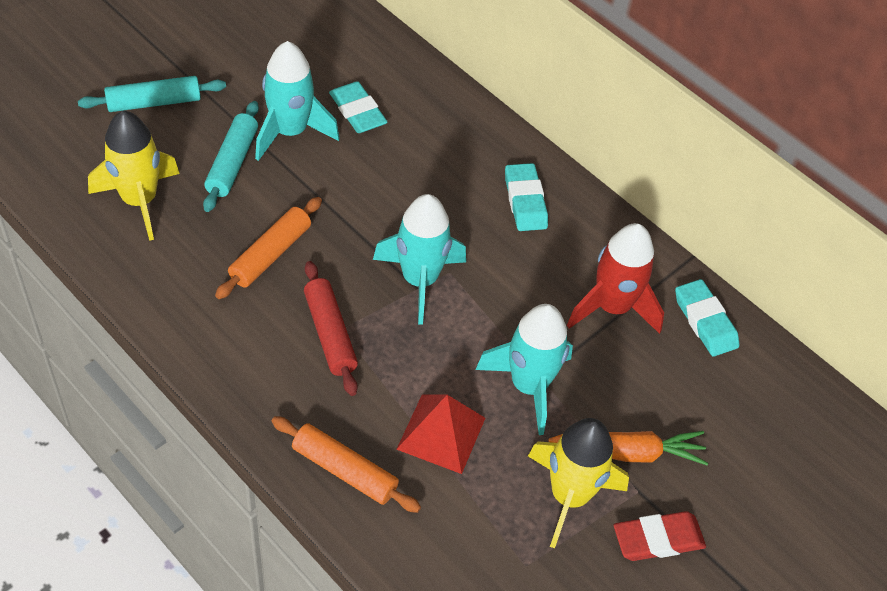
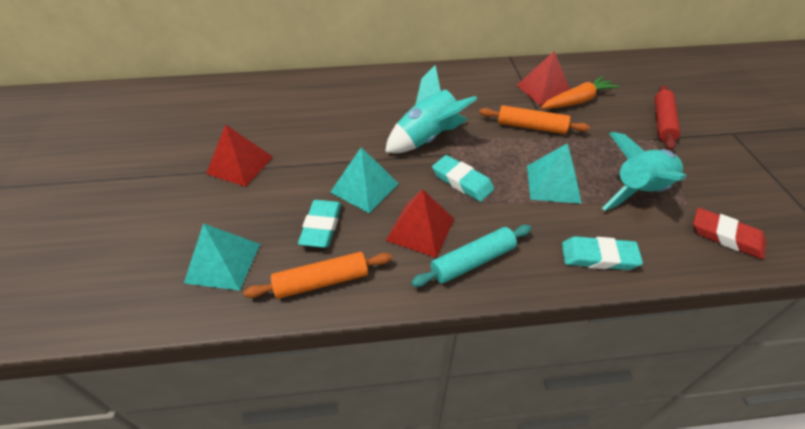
red pyramid: [396,394,485,474] = 1 -> [206,124,273,187] [386,189,454,258] [517,51,570,106] = 3
red rocket: [567,223,664,334] = 1 -> none = 0
turquoise pyramid: none = 0 -> [184,223,260,291] [330,147,399,213] [527,143,582,204] = 3
turquoise rocket: [255,41,340,161] [373,194,466,325] [475,304,573,435] = 3 -> [385,65,477,153] [602,132,686,211] = 2
turquoise rolling pin: [78,76,226,112] [203,101,259,212] = 2 -> [411,225,532,287] = 1
yellow rocket: [88,111,180,241] [528,418,629,548] = 2 -> none = 0

